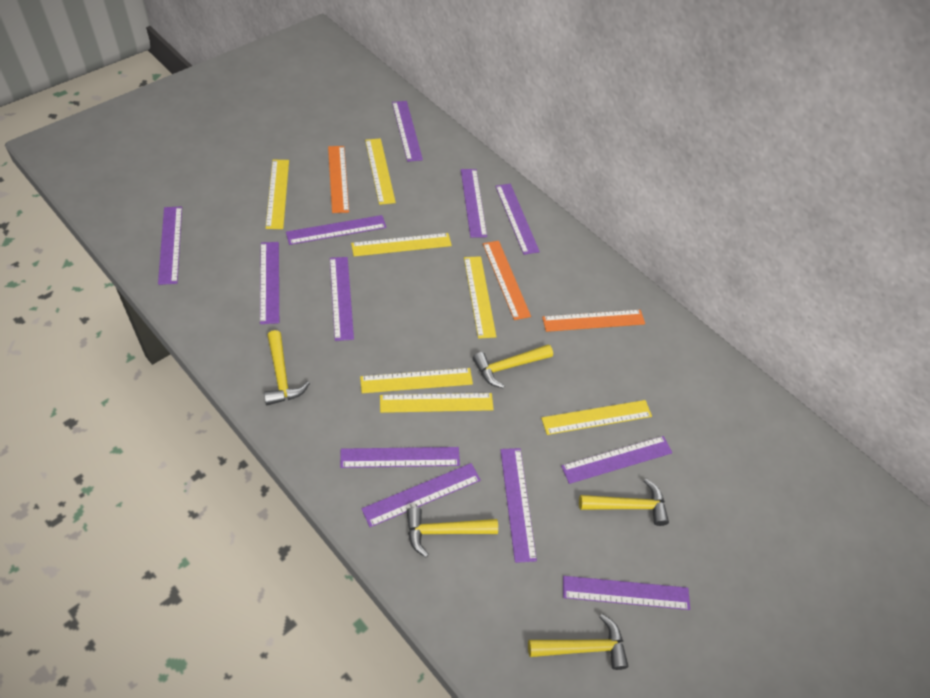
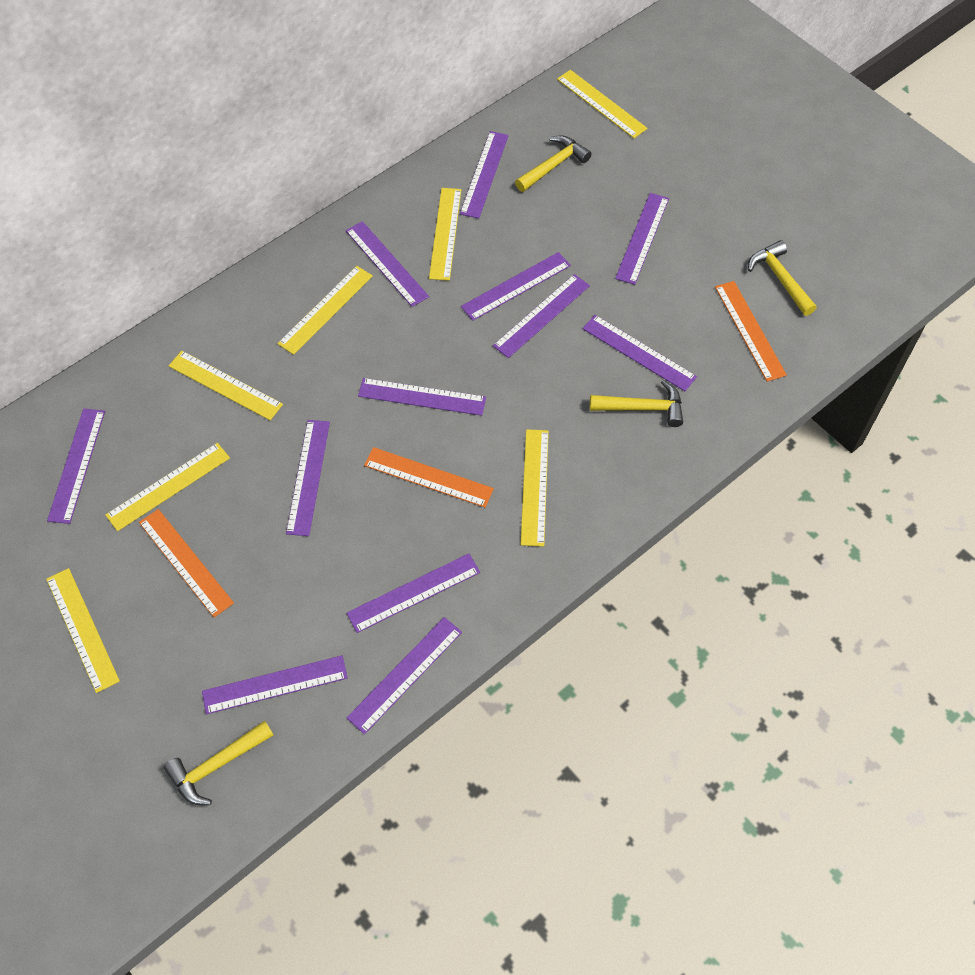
yellow hammer: [264,330,310,405] [407,507,498,557] [473,344,553,389] [528,614,628,670] [579,479,669,526] = 5 -> [164,721,274,805] [515,136,592,192] [590,380,683,427] [748,240,817,316] = 4

